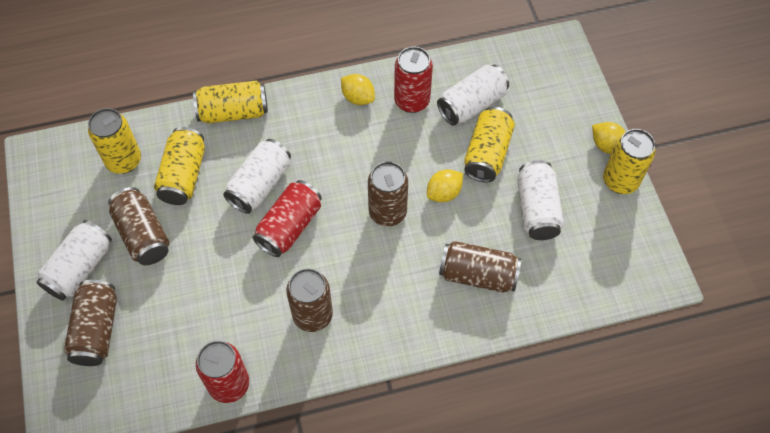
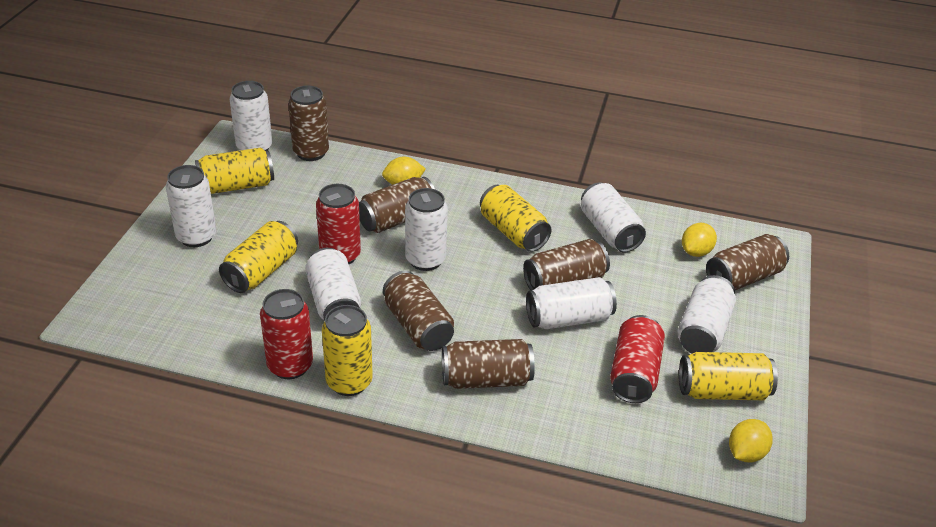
brown can: [64,280,117,366] [108,187,169,265] [286,268,333,332] [368,161,408,226] [439,241,521,292] = 5 -> [288,86,329,161] [359,177,435,233] [383,270,454,351] [442,339,535,389] [523,239,610,291] [706,234,789,290] = 6
white can: [36,220,112,301] [223,139,291,214] [437,65,509,125] [517,160,564,240] = 4 -> [166,165,216,247] [230,81,272,151] [305,248,361,321] [405,188,448,271] [526,277,617,329] [581,182,646,252] [677,275,736,353] = 7

